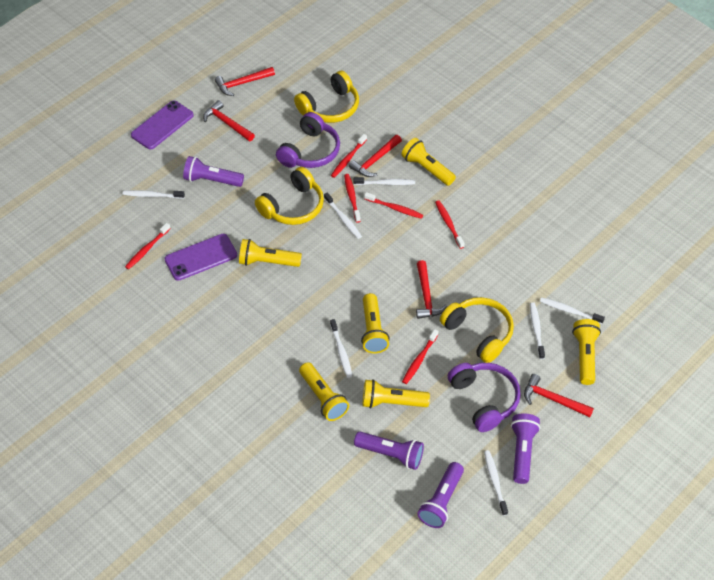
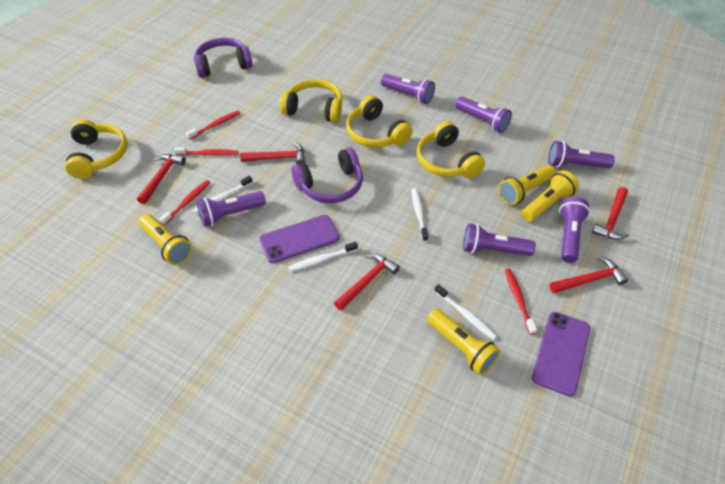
purple flashlight: [183,156,244,187] [354,431,424,470] [417,462,464,528] [511,413,541,484] = 4 -> [197,191,266,227] [381,74,435,104] [455,97,512,133] [463,224,536,256] [548,141,615,168] [559,197,590,263] = 6
red toothbrush: [125,223,171,270] [331,134,367,178] [344,174,361,223] [364,192,423,219] [402,329,439,384] [435,200,465,249] = 6 -> [159,180,211,225] [174,147,238,156] [186,111,240,140] [505,269,537,335] = 4
white toothbrush: [123,190,185,199] [324,192,362,239] [330,319,353,378] [354,177,415,185] [484,450,508,516] [530,302,545,359] [540,297,605,324] = 7 -> [193,175,253,214] [288,242,358,271] [412,188,428,242] [435,284,497,340] = 4
yellow flashlight: [239,239,302,267] [299,362,349,421] [361,293,390,353] [363,379,430,408] [401,138,456,186] [572,319,601,385] = 6 -> [139,214,192,265] [427,309,501,375] [498,165,556,205] [521,170,579,222] = 4
yellow headphones: [255,167,324,225] [294,71,359,123] [440,297,514,363] = 3 -> [65,119,127,179] [280,79,343,123] [346,95,413,147] [417,121,485,178] = 4

